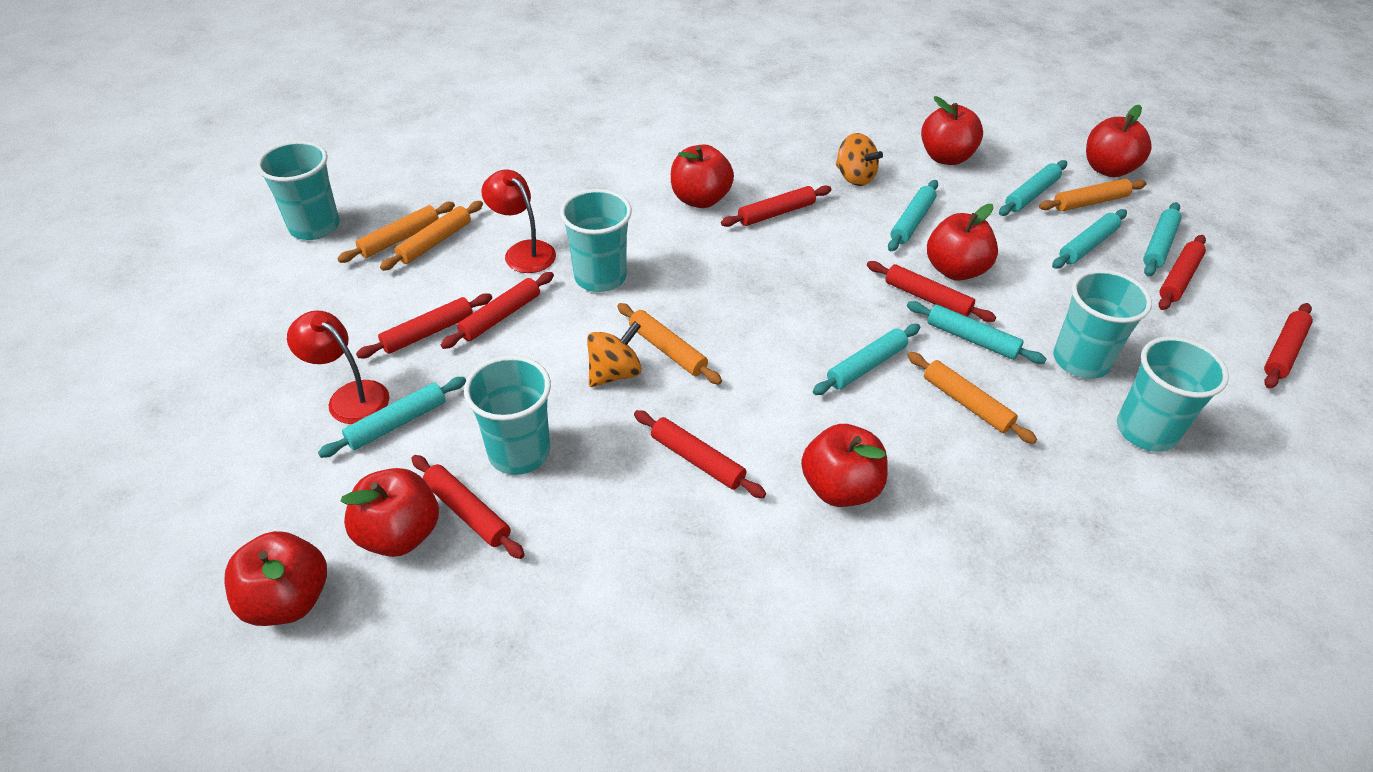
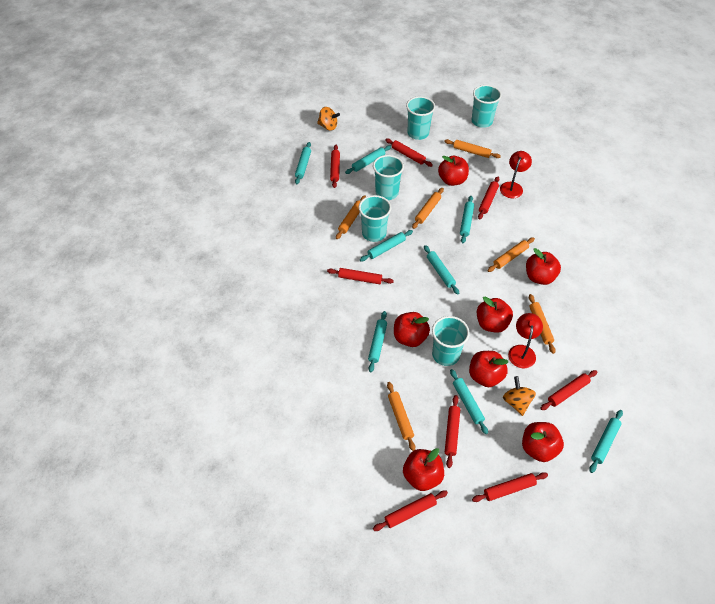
orange rolling pin: [337,202,455,263] [380,201,483,271] [617,303,722,385] [907,352,1037,444] [1039,179,1146,211] = 5 -> [336,195,366,239] [387,382,416,451] [412,188,444,229] [444,139,501,158] [487,237,535,272] [529,294,555,354] = 6
turquoise rolling pin: [318,377,466,458] [813,324,920,395] [888,180,938,251] [907,301,1046,364] [999,160,1067,216] [1052,209,1127,269] [1143,202,1182,277] = 7 -> [295,142,311,184] [345,145,391,174] [360,230,413,261] [368,311,387,372] [424,245,459,295] [450,369,488,434] [460,196,474,243] [589,410,623,473] = 8

